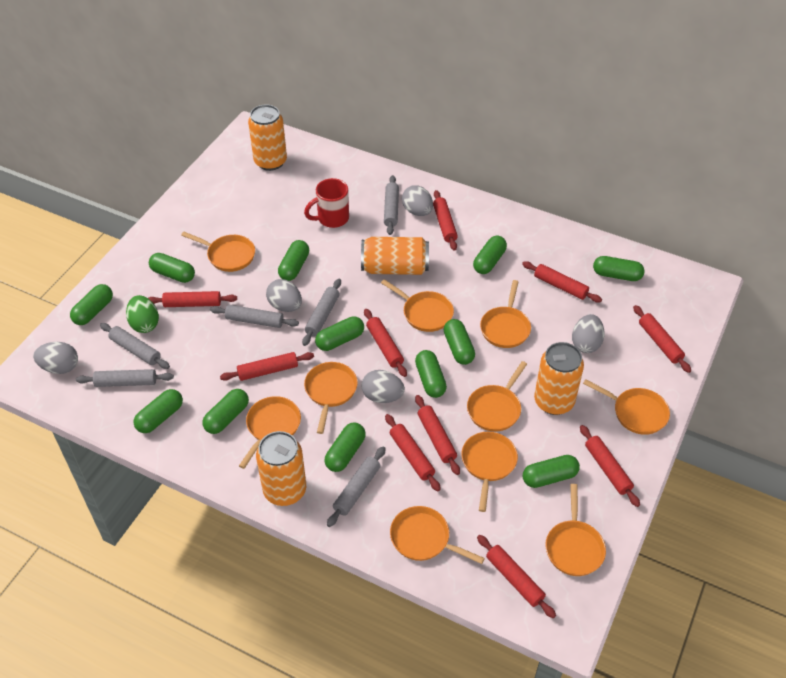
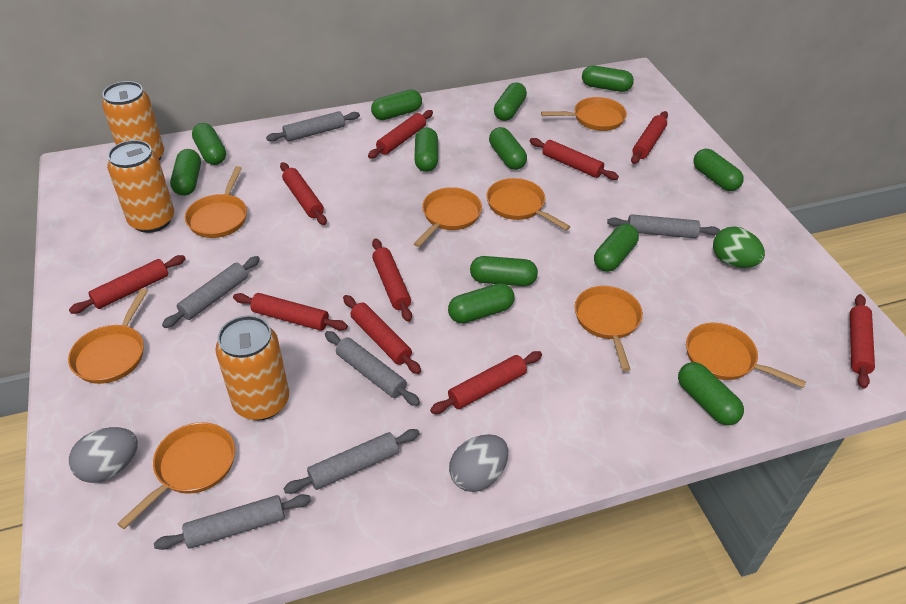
grey egg: [33,342,78,374] [266,279,302,312] [361,370,405,403] [402,185,433,216] [572,314,605,353] = 5 -> [69,427,138,483] [449,434,508,492] = 2
orange can: [248,104,287,171] [256,431,306,506] [361,237,429,275] [534,342,584,415] = 4 -> [102,81,164,161] [107,140,174,233] [216,315,289,420] = 3
orange pan: [181,232,255,272] [239,396,301,469] [304,362,358,434] [381,279,454,332] [390,506,485,564] [461,432,518,512] [467,361,527,432] [480,280,531,348] [545,484,606,576] [583,379,670,435] = 10 -> [68,288,148,384] [117,422,235,529] [185,166,247,238] [414,187,482,247] [487,178,571,230] [541,97,627,131] [575,286,643,371] [686,323,806,388] = 8
red mug: [304,178,349,228] = 1 -> none = 0

